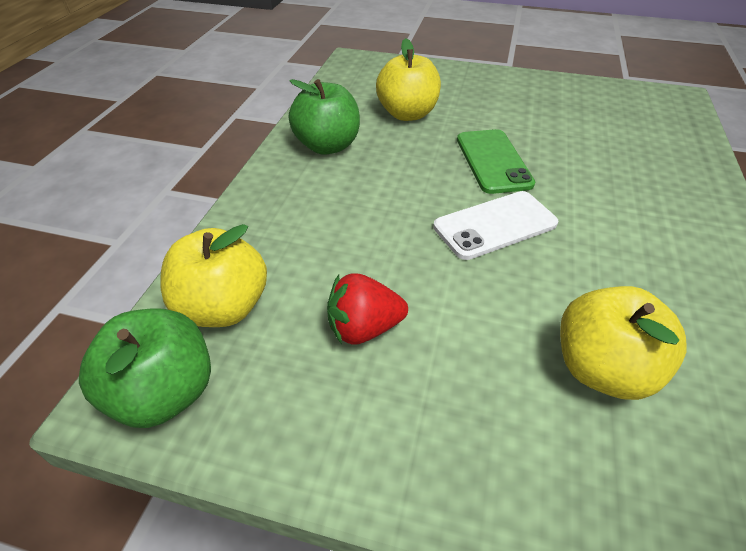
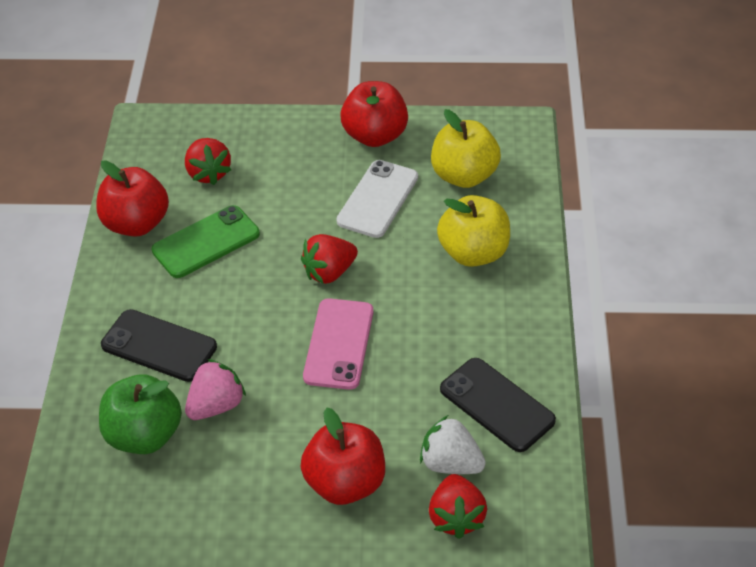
black phone: none = 0 -> [101,309,217,382] [440,358,556,452] = 2
green apple: [79,309,211,428] [289,79,360,155] = 2 -> [99,375,182,454] = 1
pink phone: none = 0 -> [303,298,373,390] = 1
pink strawberry: none = 0 -> [185,359,246,420] = 1
red apple: none = 0 -> [96,160,169,237] [301,408,385,505] [340,81,408,147] = 3
red strawberry: [327,273,408,345] = 1 -> [185,138,231,185] [301,234,358,284] [429,474,487,539] = 3
white strawberry: none = 0 -> [420,415,486,474] = 1
yellow apple: [160,224,267,327] [376,38,441,121] [560,286,687,400] = 3 -> [431,109,501,188] [437,195,510,267] = 2

